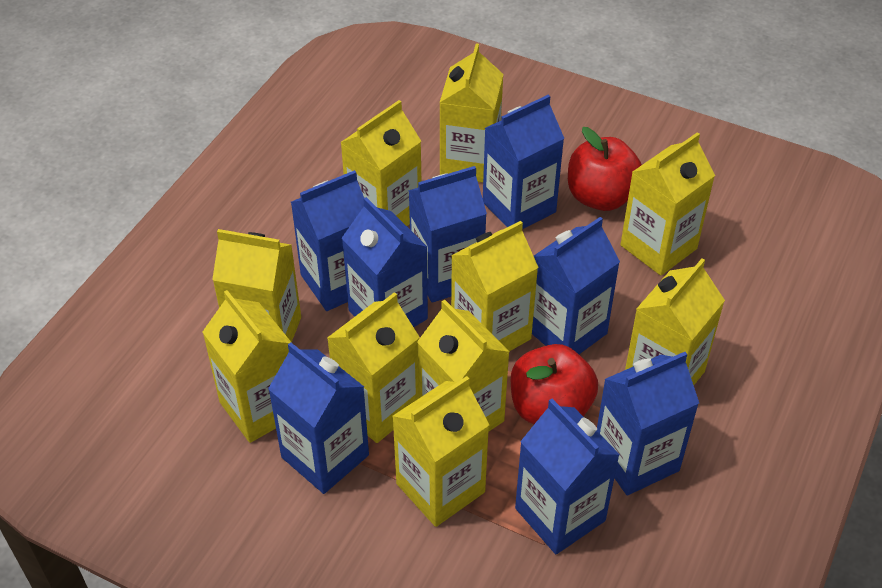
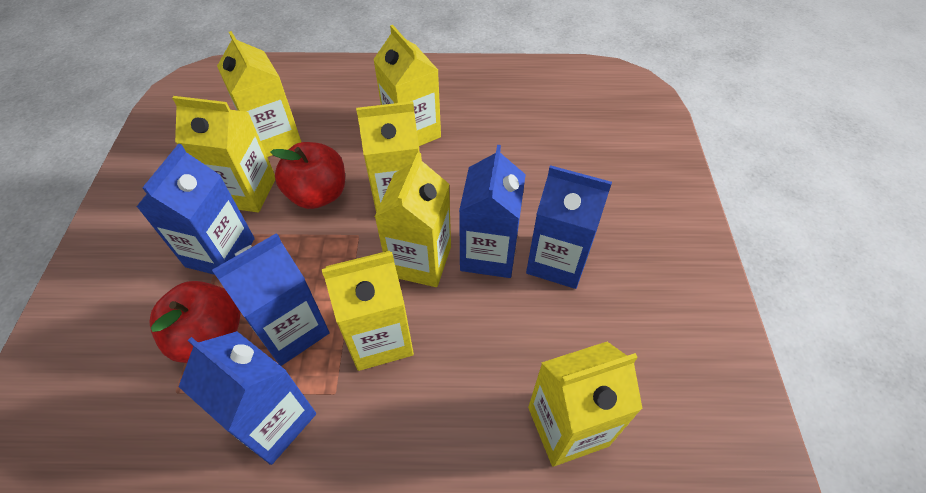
blue carton: [268,342,369,494] [291,170,364,311] [342,197,428,327] [408,166,487,302] [483,95,564,229] [515,399,620,554] [532,217,620,354] [597,352,699,495] = 8 -> [136,144,255,275] [179,331,316,465] [212,233,330,366] [459,145,526,278] [526,165,612,289] = 5
yellow carton: [203,290,292,443] [212,229,301,342] [327,292,420,443] [340,100,421,226] [392,376,489,527] [417,299,510,432] [439,44,503,182] [451,221,539,351] [621,132,715,276] [625,258,725,385] = 10 -> [172,96,275,212] [217,31,301,157] [322,251,414,371] [356,101,420,212] [373,25,441,146] [375,152,451,287] [528,342,643,467] = 7

